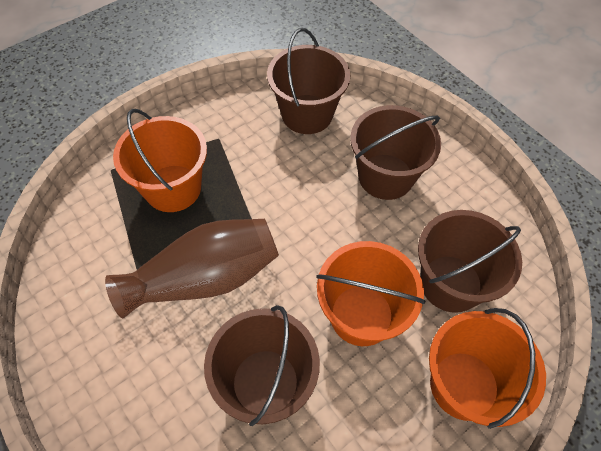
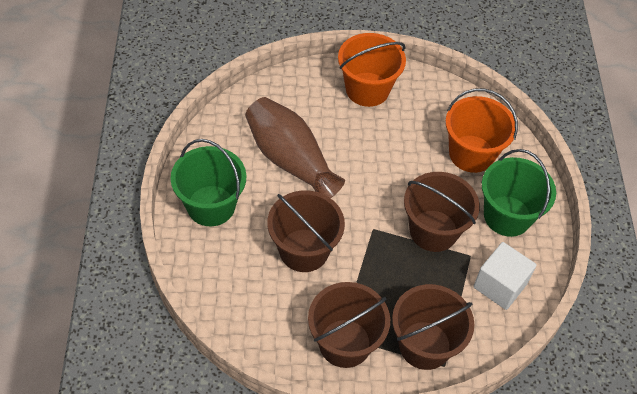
green bucket: none = 0 -> [170,139,246,226] [482,149,556,237] = 2
orange bucket: [113,109,207,212] [316,241,425,346] [429,308,546,429] = 3 -> [338,33,406,107] [445,88,518,173] = 2
white cube: none = 0 -> [473,242,537,310] = 1

